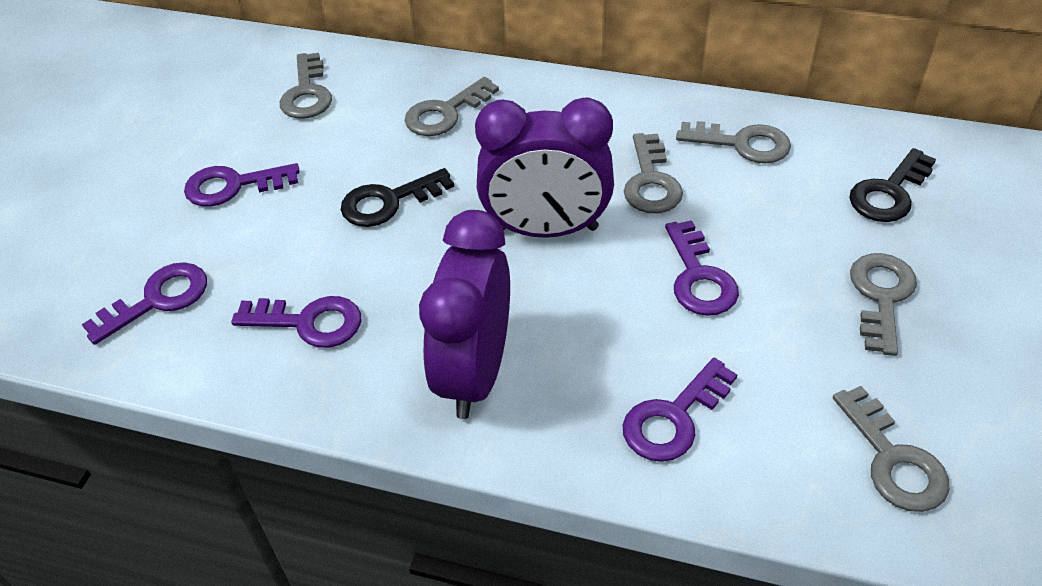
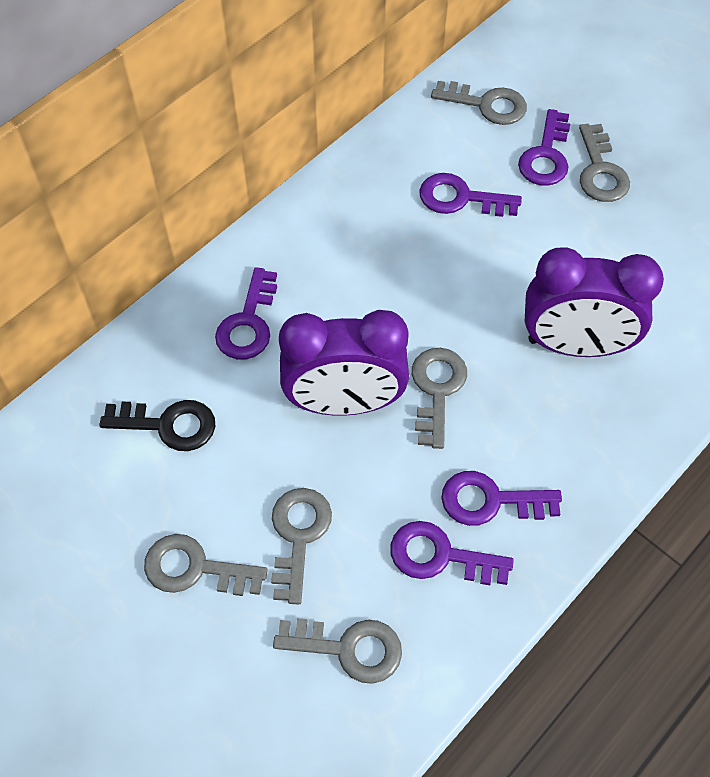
black key: [341,168,454,227] [849,148,936,222] = 2 -> [99,400,215,451] = 1

